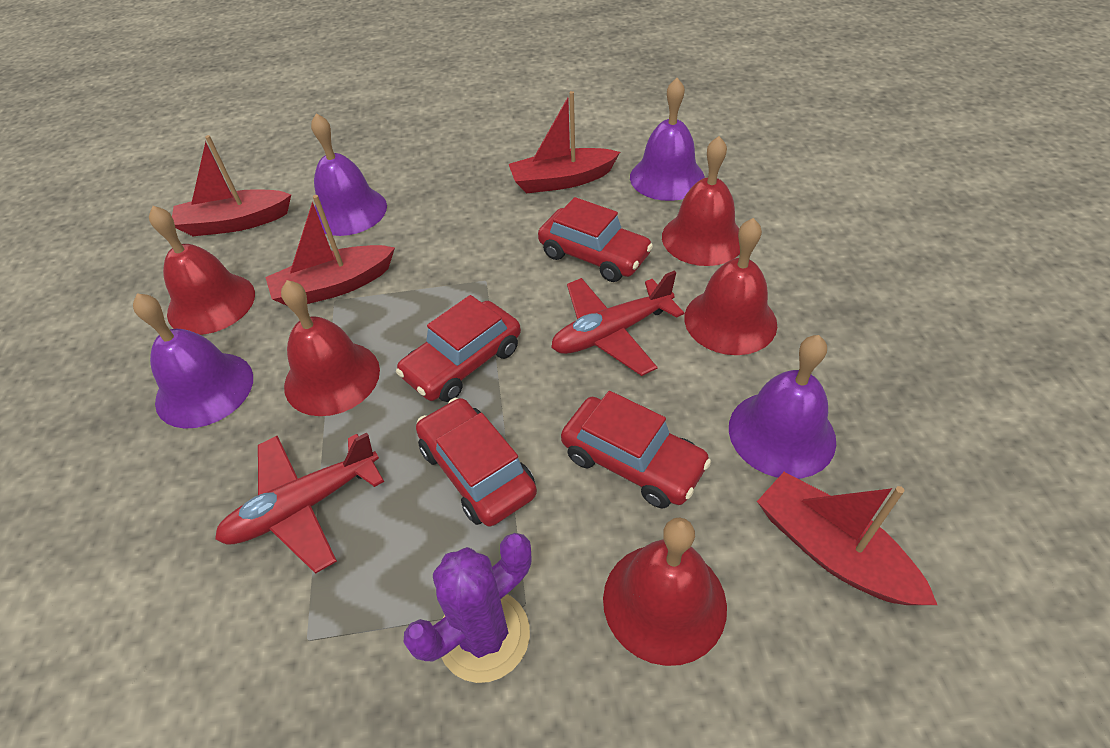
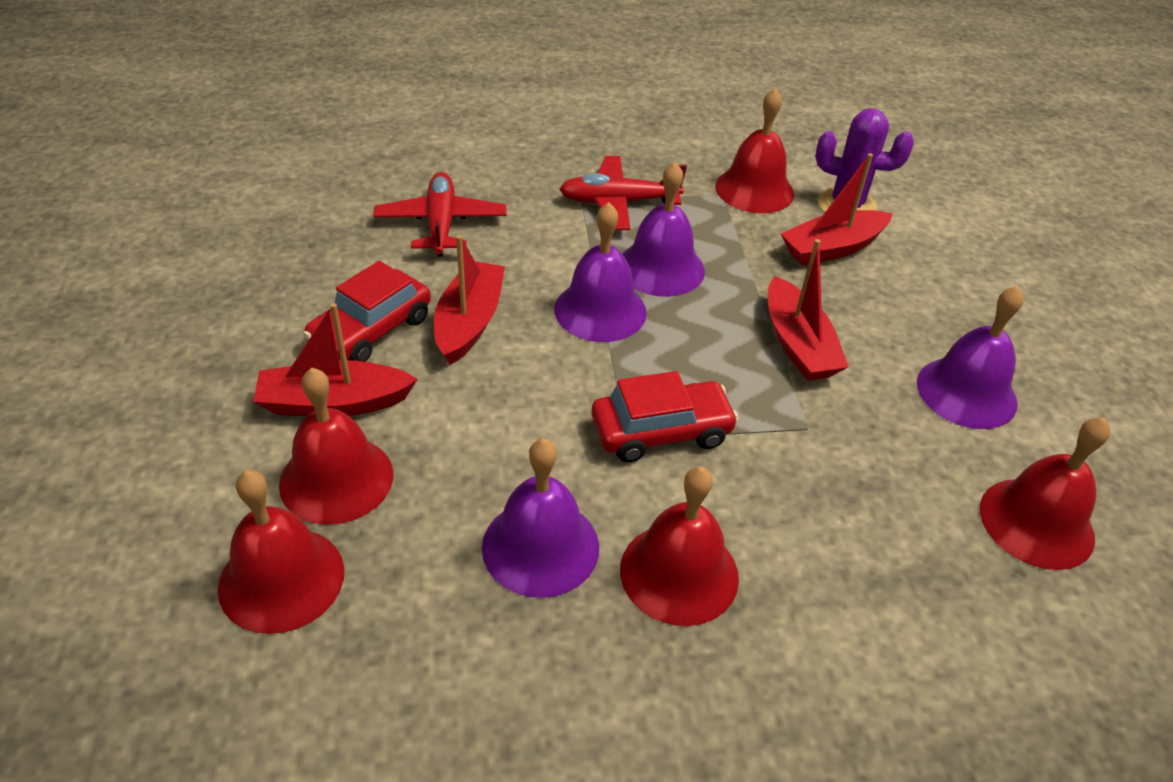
red car: [396,295,521,402] [416,398,537,527] [538,197,653,282] [561,391,711,508] = 4 -> [303,261,431,362] [592,371,739,462] = 2

